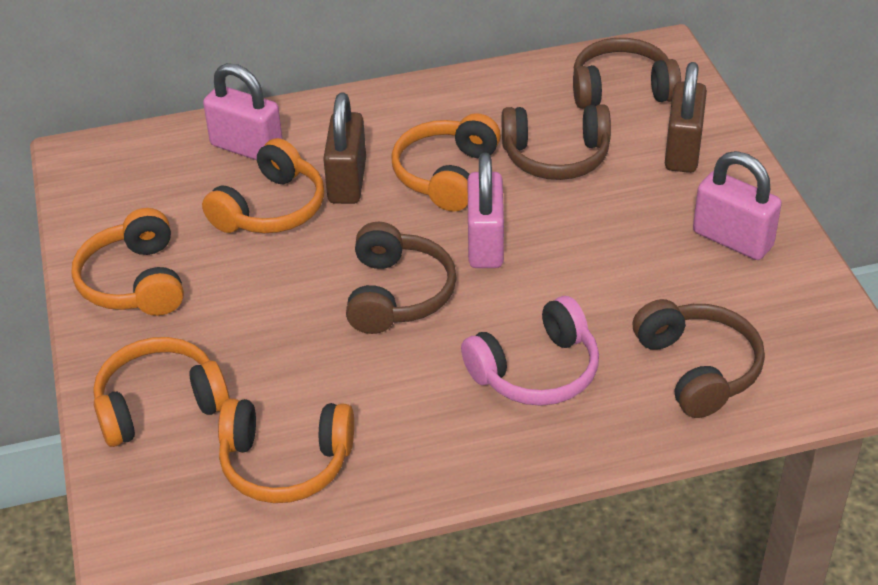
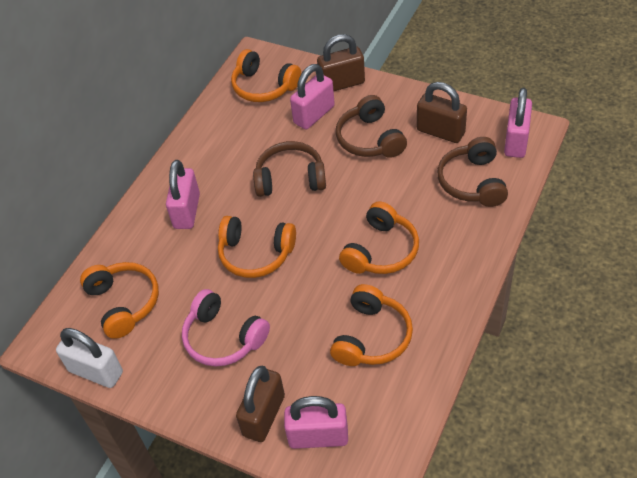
brown headphones: [346,222,457,334] [502,104,611,180] [573,38,681,109] [633,299,765,418] = 4 -> [253,141,326,197] [336,95,407,158] [437,137,508,207] = 3
brown padlock: [323,93,366,204] [665,62,707,173] = 2 -> [236,366,285,442] [317,34,365,91] [417,82,467,143] = 3
pink padlock: [203,63,282,160] [468,153,504,268] [693,151,782,260] = 3 -> [166,160,200,229] [284,396,348,449] [290,64,335,129] [504,88,532,158] = 4
white padlock: none = 0 -> [56,328,123,388] = 1

